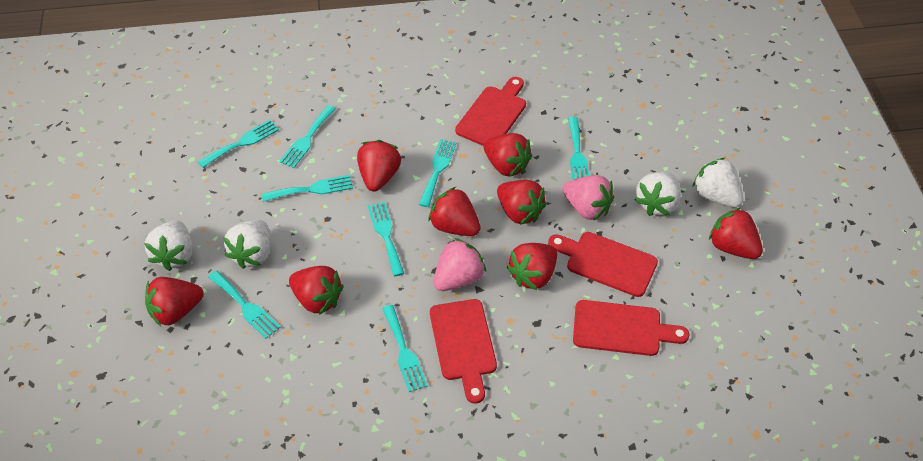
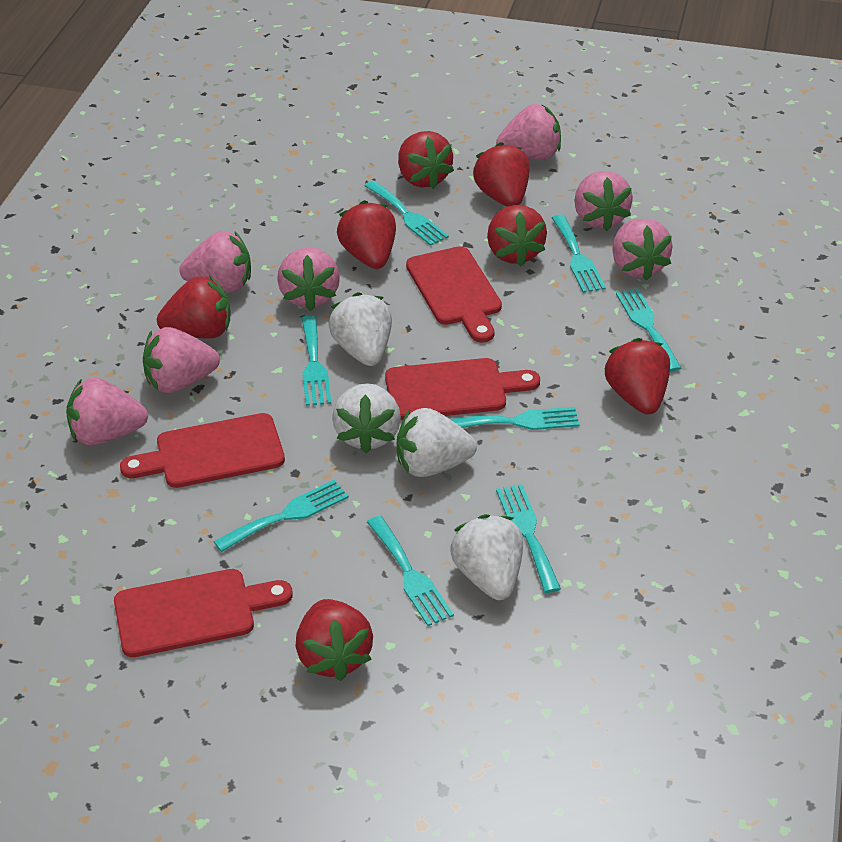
pink strawberry: [433,238,486,291] [562,175,614,221] = 2 -> [66,378,148,445] [143,327,220,393] [179,231,251,292] [277,247,340,311] [496,104,561,160] [575,171,633,231] [612,219,672,281] = 7
red strawberry: [145,277,204,326] [289,266,344,315] [357,140,401,192] [428,187,481,236] [483,133,532,177] [497,180,547,225] [507,243,557,290] [709,208,763,259] = 8 -> [157,275,230,339] [295,599,373,681] [337,200,396,269] [398,131,454,189] [473,142,529,207] [487,205,547,267] [605,338,670,415] = 7

